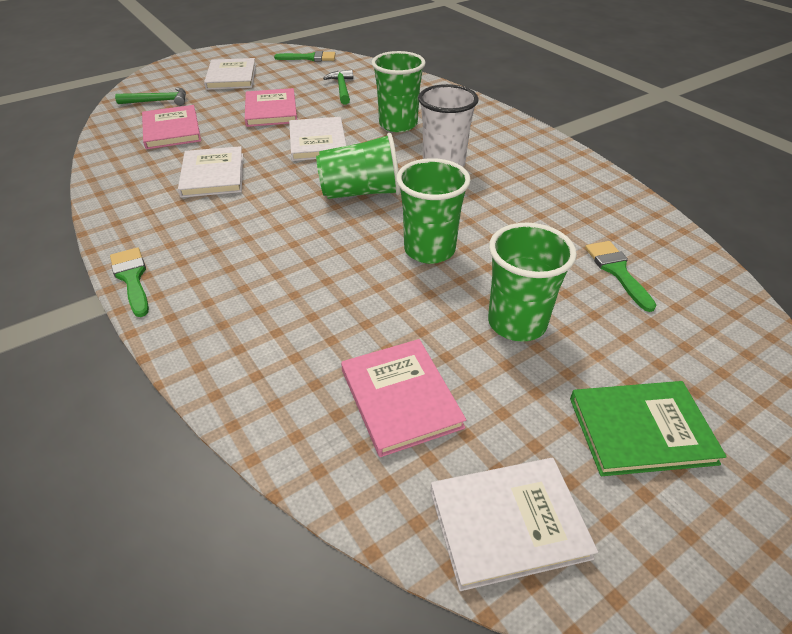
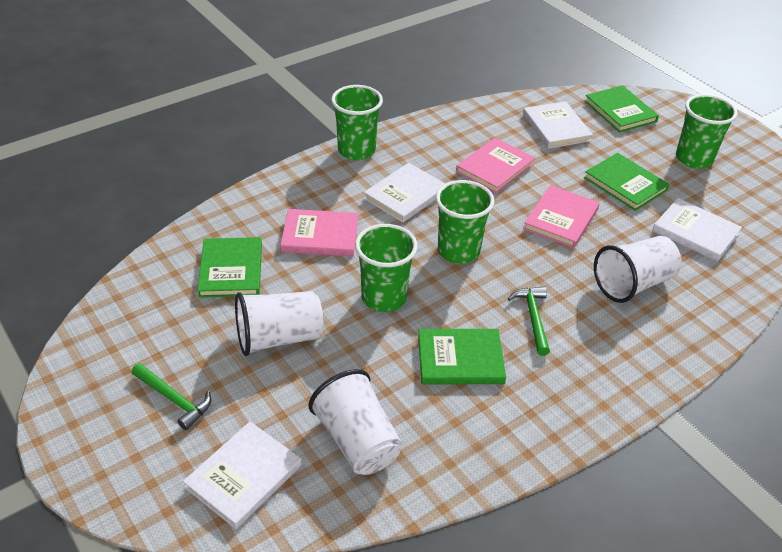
green book: [570,381,727,476] = 1 -> [197,237,262,298] [418,329,506,385] [584,153,669,211] [585,85,659,132] = 4
green brush: [110,248,149,317] [274,51,336,62] [585,241,656,312] = 3 -> none = 0
white cup: [418,84,479,167] = 1 -> [235,291,324,356] [309,369,402,475] [594,236,681,303] = 3

